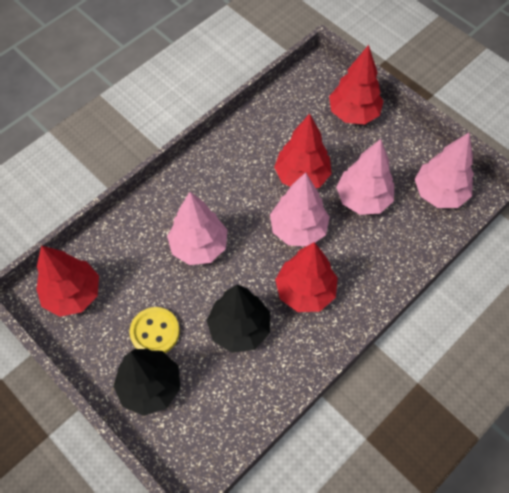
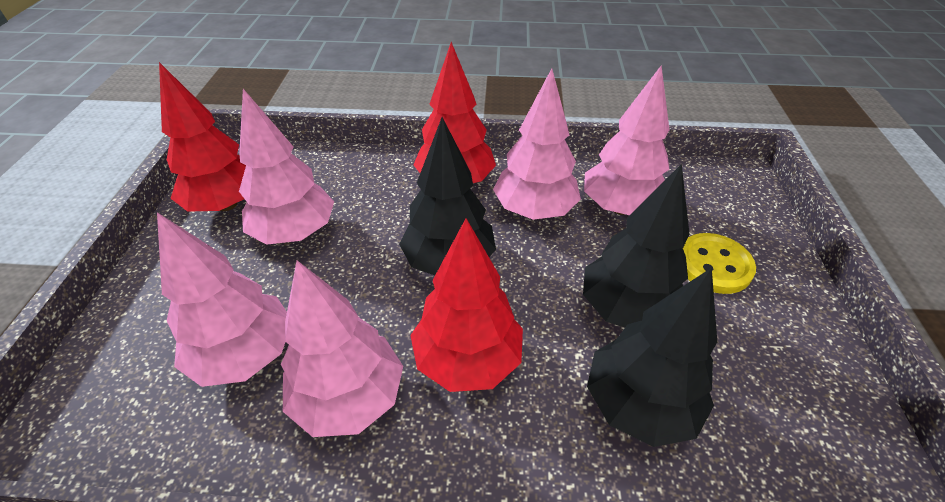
black tree: [113,348,181,416] [207,285,270,353] = 2 -> [399,117,496,275] [583,164,689,327] [587,268,717,447] = 3
pink tree: [167,192,228,265] [270,172,330,246] [336,139,394,215] [415,133,474,208] = 4 -> [157,212,287,387] [239,89,334,245] [281,260,403,437] [493,68,581,220] [584,65,670,215] = 5
red tree: [36,245,99,317] [274,114,332,188] [275,242,338,312] [329,45,383,124] = 4 -> [159,62,246,212] [410,218,523,392] [414,42,496,183] = 3

